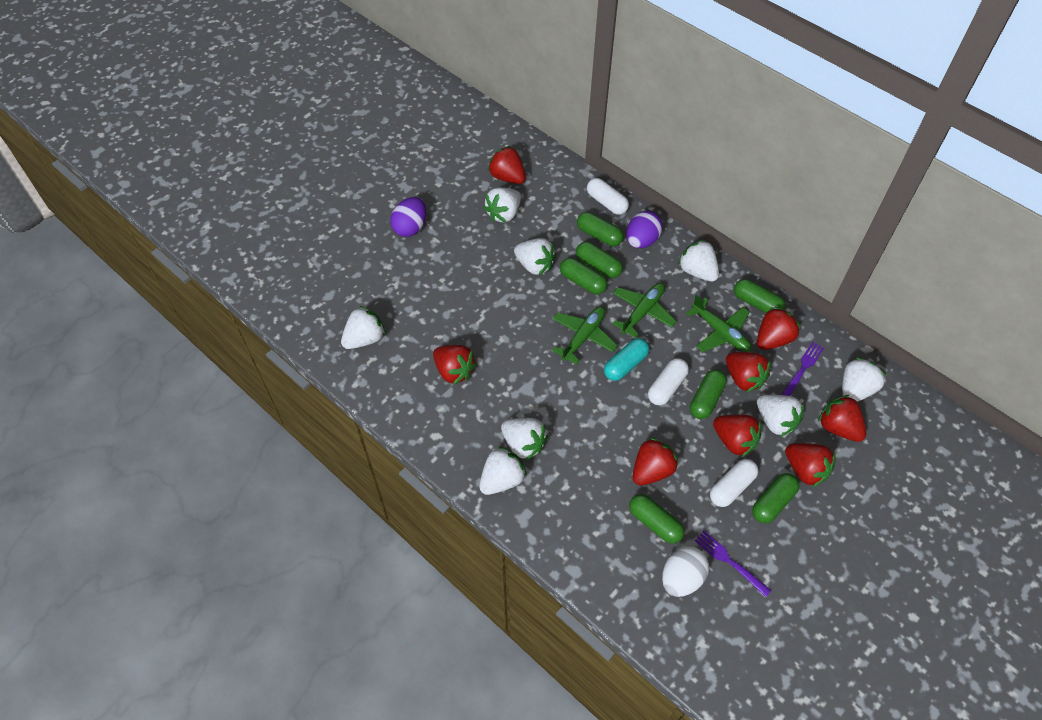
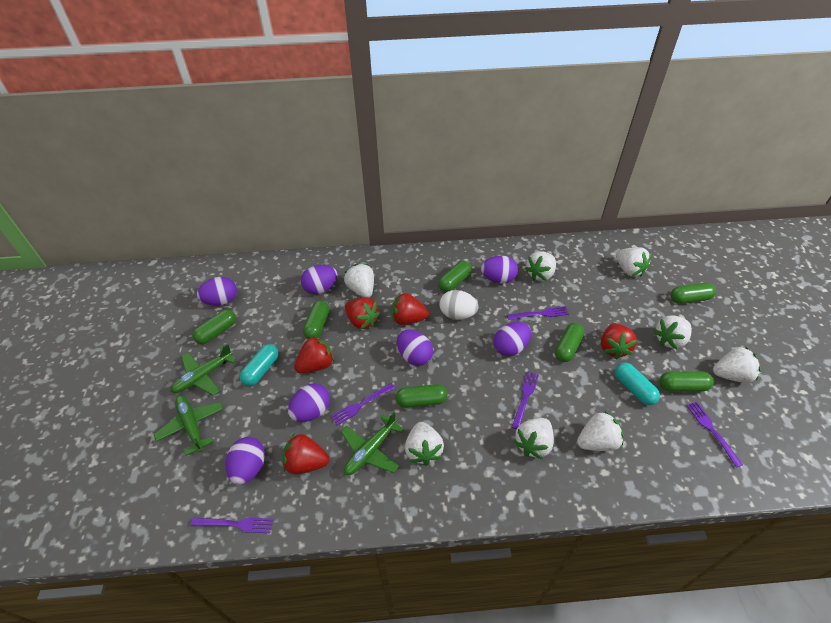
purple egg: [390,197,426,237] [626,211,663,248] = 2 -> [197,277,237,306] [226,437,265,485] [288,384,330,422] [301,265,338,294] [397,330,433,366] [481,256,518,283] [494,322,531,356] = 7
purple fork: [695,531,771,597] [781,342,824,396] = 2 -> [190,517,273,533] [331,383,395,426] [507,306,569,320] [512,371,539,429] [686,402,743,468] = 5
red strawberry: [433,345,477,385] [488,146,526,184] [633,437,678,486] [713,415,761,457] [726,352,771,393] [757,306,800,350] [785,443,836,487] [818,395,866,442] = 8 -> [283,433,329,475] [294,336,334,373] [345,297,380,329] [392,292,429,325] [601,323,637,359] = 5
turquoise capsule: [604,338,649,381] = 1 -> [239,344,279,386] [615,362,660,405] = 2
white capsule: [587,178,629,215] [648,358,689,405] [710,459,759,507] = 3 -> none = 0

